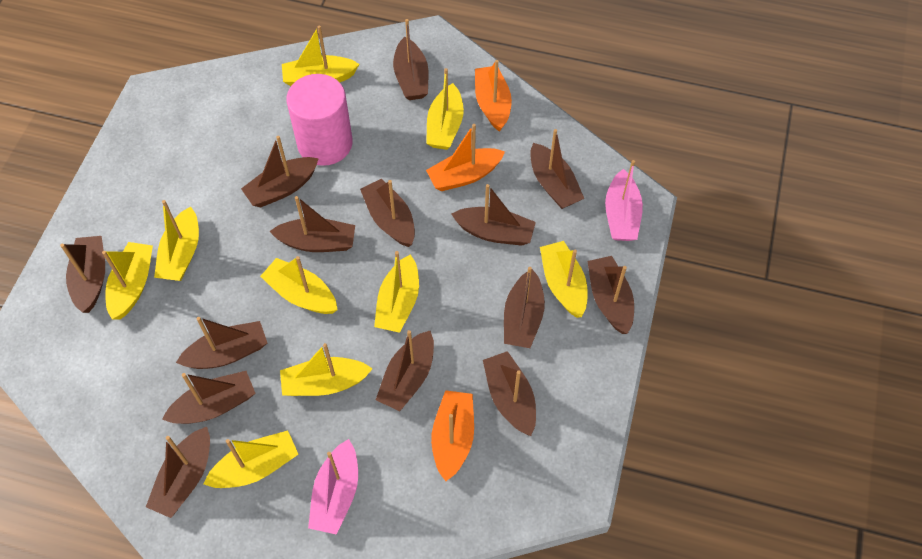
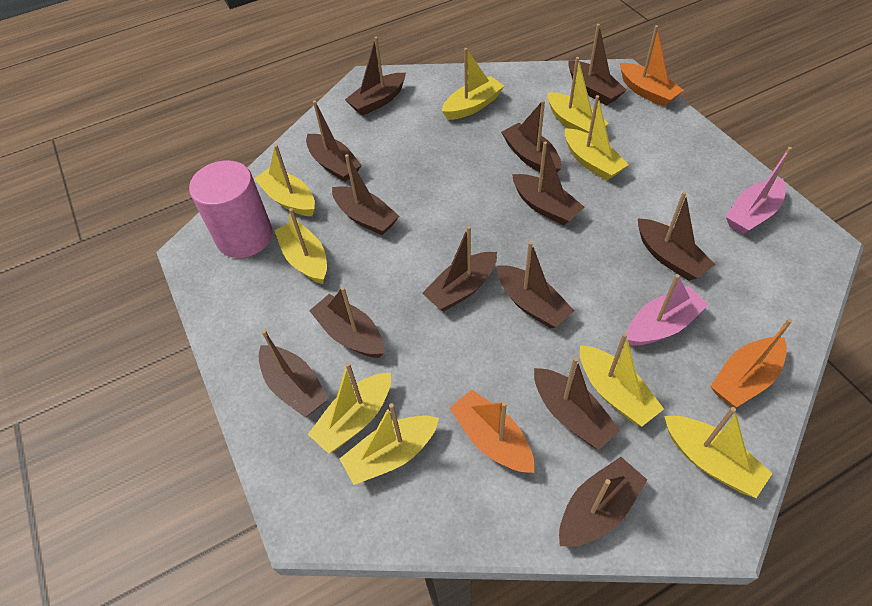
brown boat: [60,236,105,313] [146,427,210,518] [162,371,255,424] [176,317,267,369] [241,136,319,207] [269,196,355,252] [360,179,415,247] [376,330,434,411] [393,19,428,100] [451,184,536,246] [483,351,536,436] [504,267,545,348] [530,129,584,209] [587,256,634,334] = 14 -> [258,330,329,417] [306,100,362,182] [309,287,384,358] [332,154,399,235] [345,37,406,116] [422,226,497,311] [497,241,574,329] [501,100,561,173] [512,142,585,225] [534,357,621,450] [559,457,647,547] [568,24,626,106] [638,192,716,281] = 13

